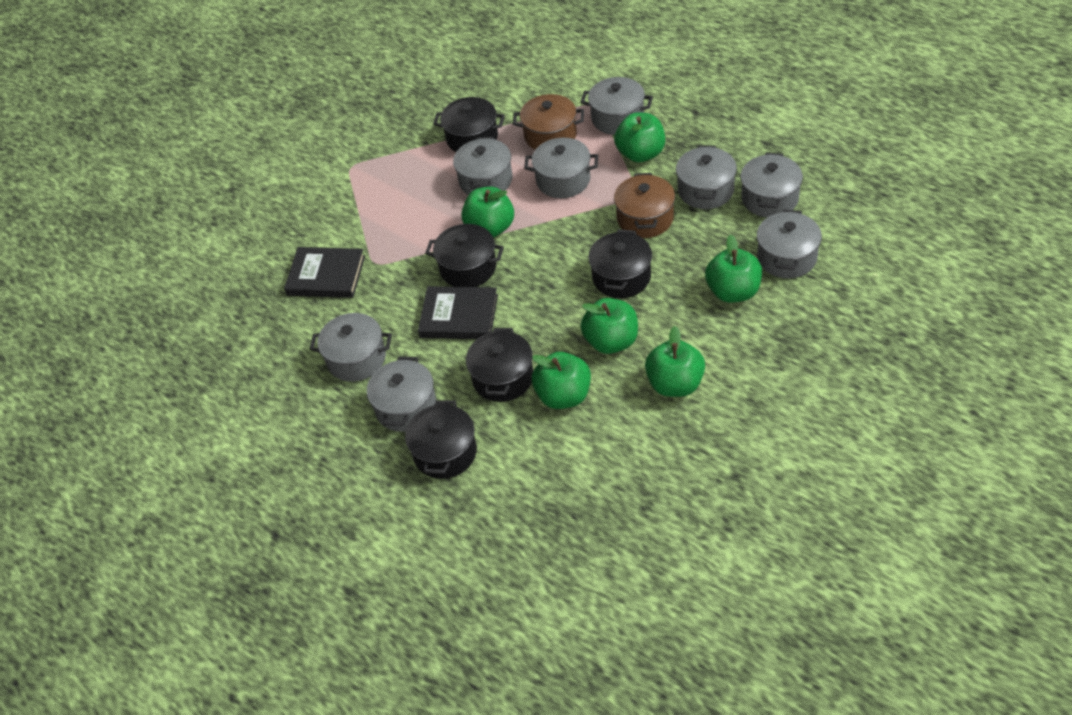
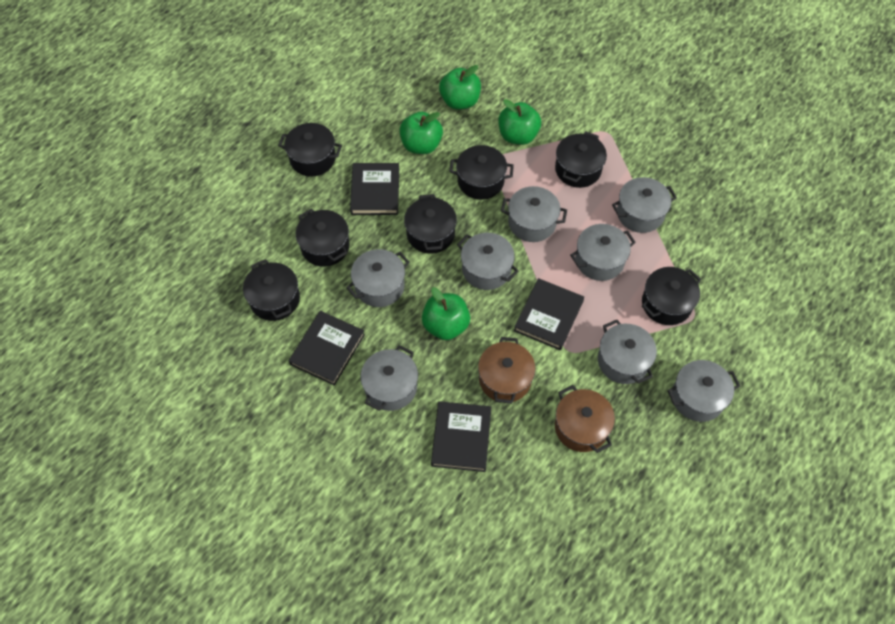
black book: [284,247,365,298] [418,286,498,339] = 2 -> [289,311,365,386] [350,163,399,215] [431,401,491,472] [514,278,584,350] = 4
black pot: [405,400,477,479] [425,224,504,287] [433,97,505,152] [466,328,533,402] [588,229,652,298] = 5 -> [243,259,300,321] [278,123,342,177] [296,209,350,267] [404,194,457,254] [449,145,514,200] [555,131,607,188] [642,267,701,325] = 7
green apple: [461,187,514,237] [532,352,591,409] [580,298,638,354] [614,112,665,162] [645,326,705,397] [705,234,762,303] = 6 -> [400,112,443,154] [422,287,470,340] [439,65,481,110] [498,99,541,145] = 4

